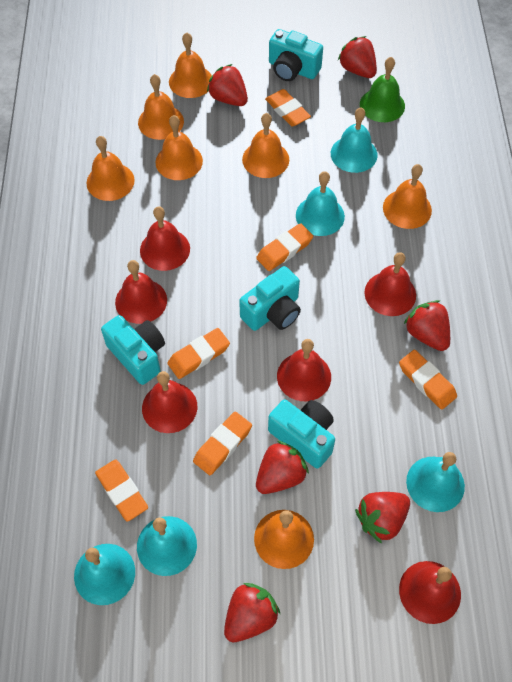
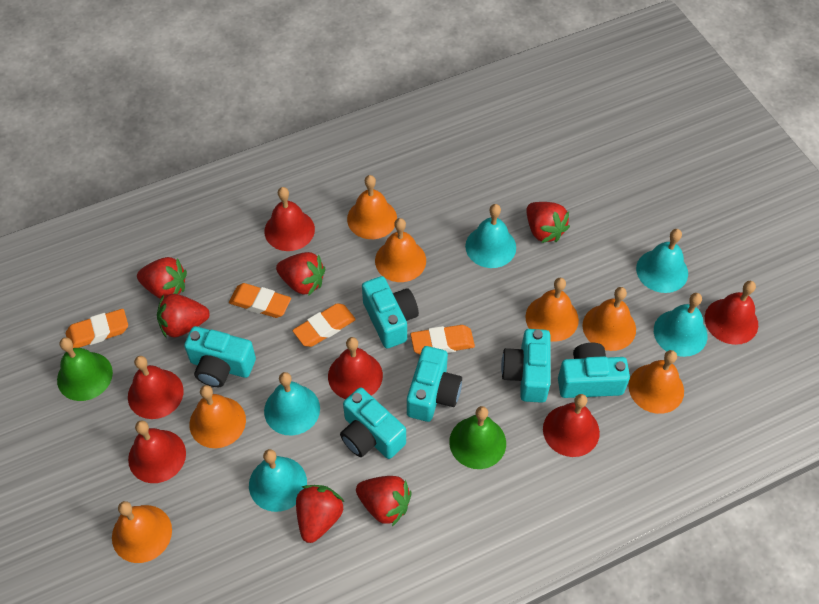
green bell: [360,57,405,122] = 1 -> [57,337,113,401] [449,406,506,469] = 2
orange eraser: [95,459,148,522] [167,328,230,379] [193,412,252,475] [256,223,313,271] [265,89,311,126] [399,350,457,410] = 6 -> [66,309,128,348] [229,283,291,318] [292,303,356,347] [410,325,475,355] = 4
turquoise camera: [101,315,165,385] [239,266,301,331] [268,400,335,469] [269,29,323,81] = 4 -> [184,326,256,387] [340,388,406,459] [362,276,419,348] [407,346,462,422] [501,329,551,403] [558,343,630,398] = 6

